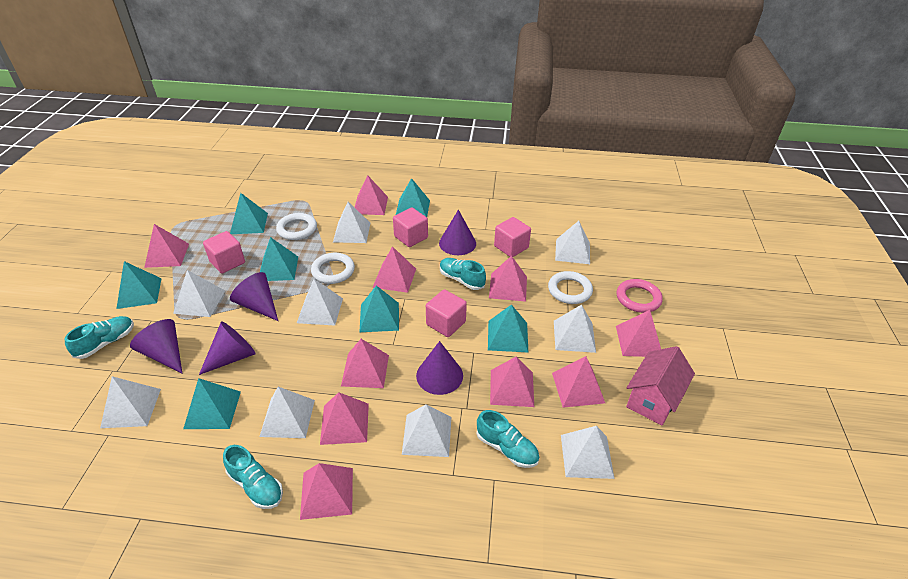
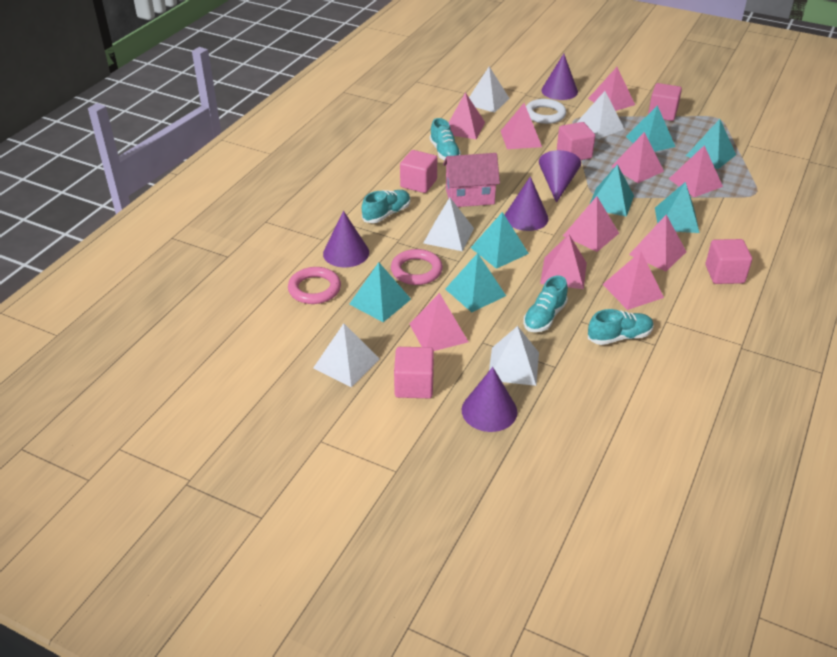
pink cube: [203,231,245,274] [393,207,428,247] [426,289,467,337] [494,217,531,257] = 4 -> [394,347,434,398] [400,150,437,193] [557,122,595,160] [648,83,682,121] [706,239,752,284] = 5
pink ring: [617,279,663,313] = 1 -> [288,267,341,304] [391,249,443,285] = 2
white pyramid: [100,376,161,428] [173,270,225,317] [259,387,315,438] [297,279,343,326] [333,202,370,243] [402,404,451,457] [554,305,596,353] [555,221,590,264] [561,426,615,479] = 9 -> [313,323,379,387] [424,197,474,251] [469,66,510,113] [489,326,539,386] [576,91,624,139] = 5
white ring: [276,213,317,240] [311,253,355,284] [548,271,593,304] = 3 -> [526,99,566,124] = 1

